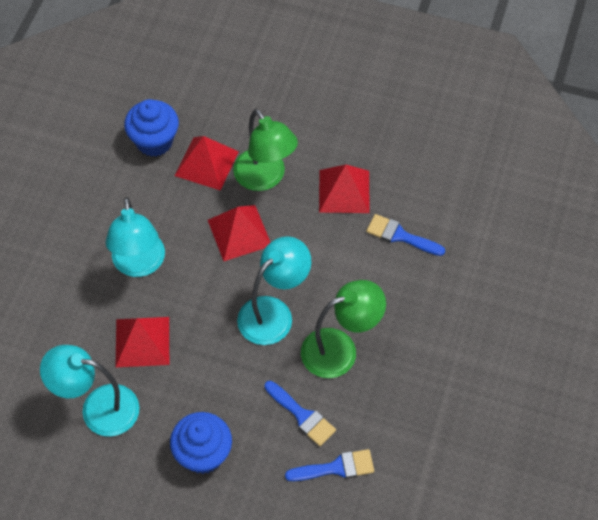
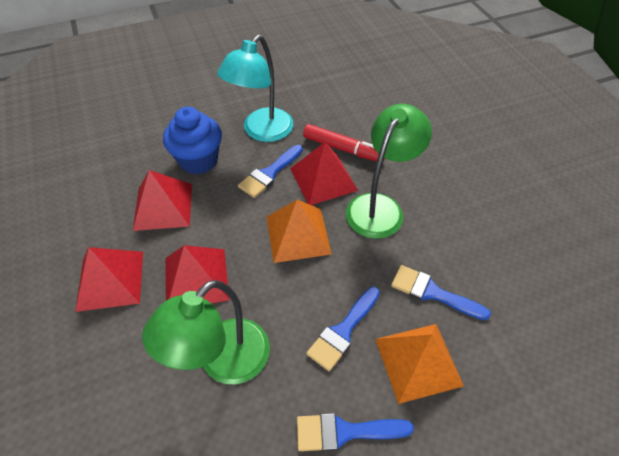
blue brush: [265,381,336,446] [285,449,374,481] [366,214,445,256] = 3 -> [238,145,303,198] [297,413,414,451] [306,287,380,371] [391,265,491,320] = 4
blue cupcake: [124,99,179,157] [170,412,232,474] = 2 -> [163,107,222,175] = 1
orange pyramid: none = 0 -> [267,200,332,263] [375,324,464,404] = 2
red marker: none = 0 -> [303,124,385,161] = 1
turquoise lamp: [40,345,139,436] [105,197,165,277] [237,236,311,345] = 3 -> [217,35,293,142] = 1

